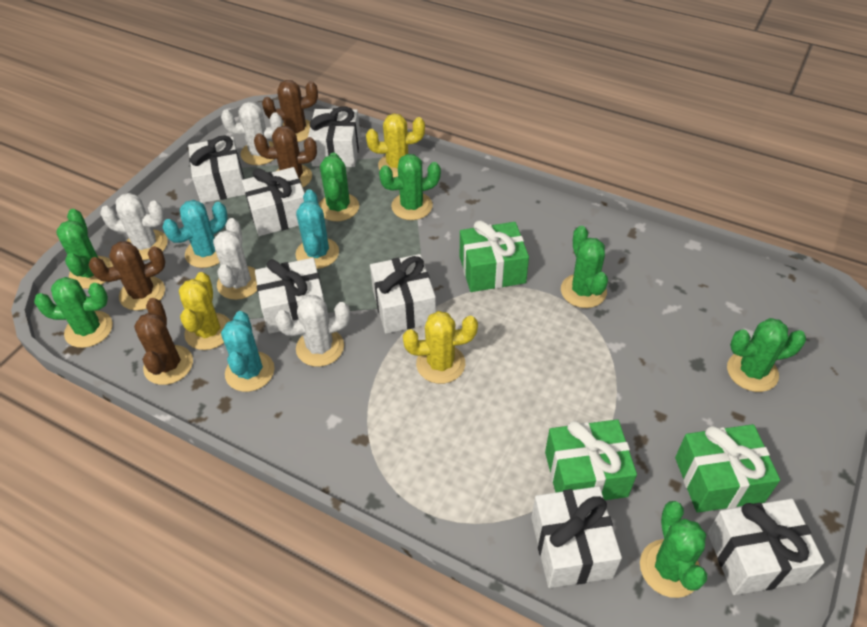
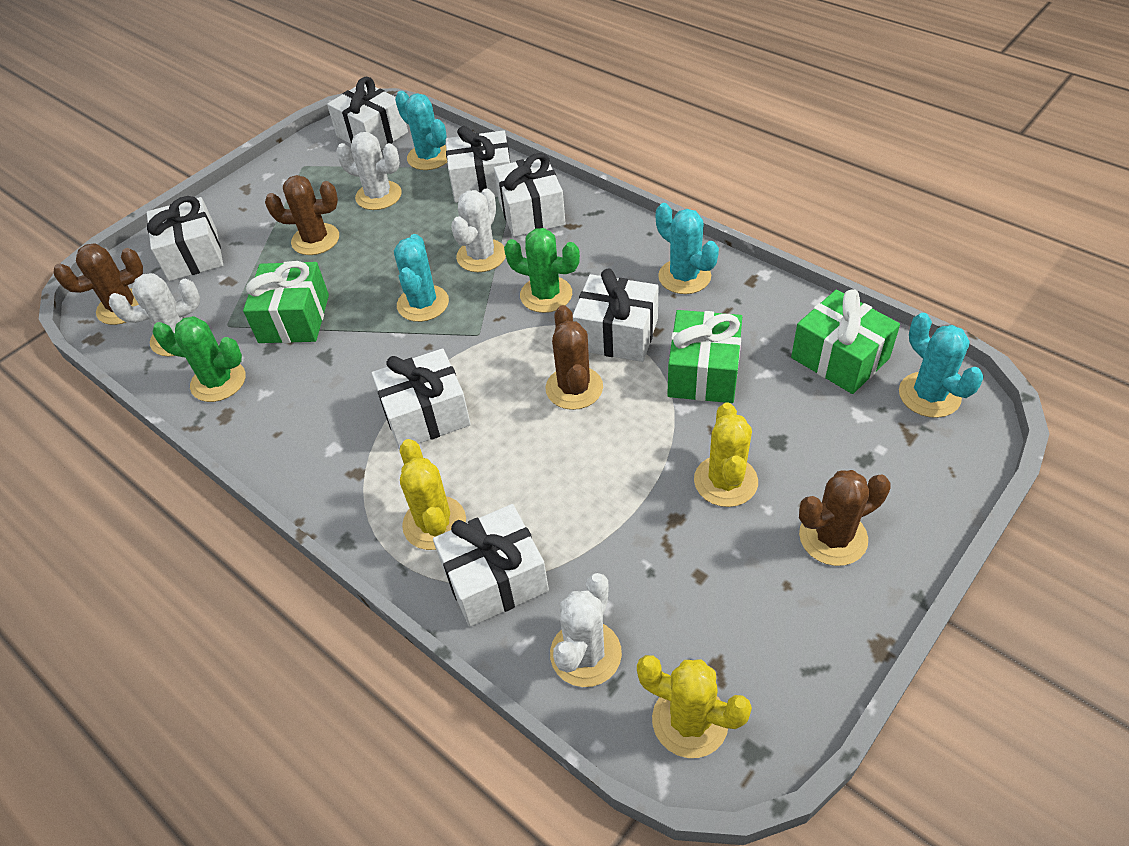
green cactus: [34,277,113,348] [56,209,113,289] [319,153,359,221] [379,154,441,220] [561,226,608,308] [640,501,707,598] [727,318,806,392] = 7 -> [153,316,246,402] [504,228,580,313] = 2
turquoise cactus: [162,200,228,268] [221,311,275,392] [295,189,339,269] = 3 -> [394,234,449,322] [395,91,447,170] [656,203,719,294] [899,313,984,418] = 4

